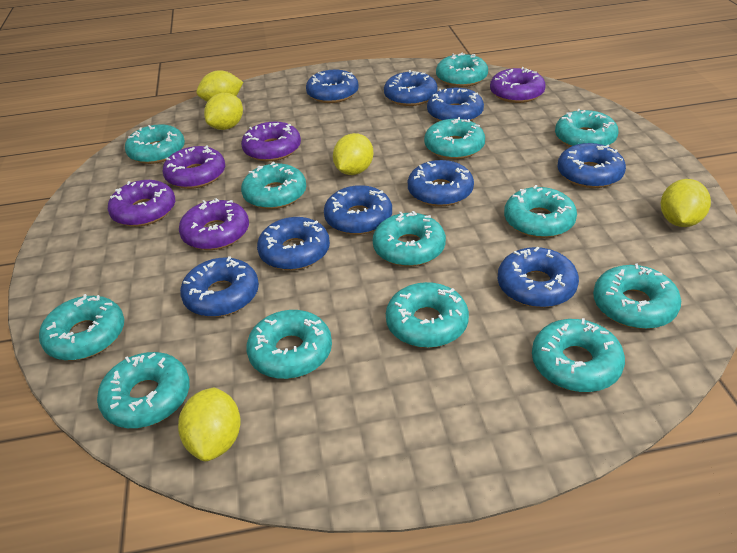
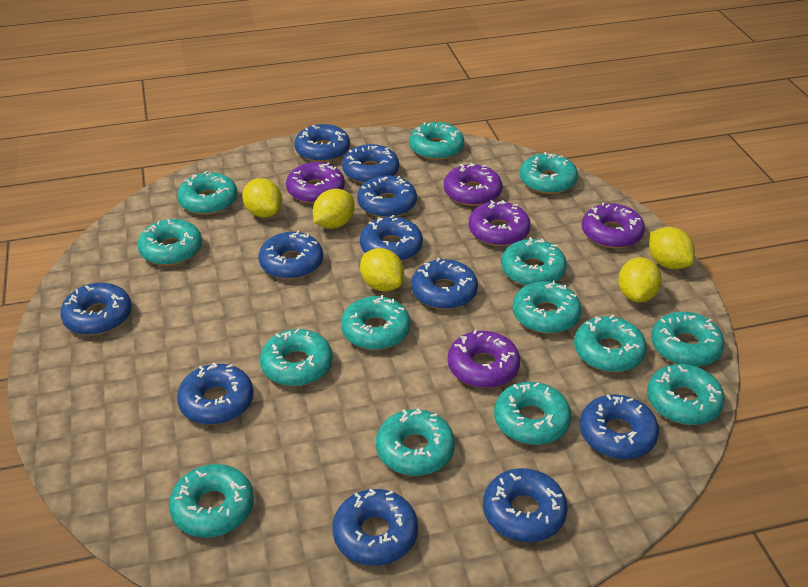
blue donut: [180,256,259,317] [257,217,330,270] [306,70,359,103] [324,185,392,235] [384,70,438,106] [408,160,474,206] [427,88,484,121] [498,247,579,308] [557,143,626,188] = 9 -> [60,283,132,335] [177,362,254,425] [259,230,323,279] [294,124,350,162] [332,489,418,566] [342,144,399,184] [357,175,417,218] [360,215,423,261] [411,258,478,309] [483,468,568,542] [580,394,659,459] = 11
turquoise donut: [39,294,124,361] [97,352,190,428] [125,124,185,164] [241,162,306,209] [246,310,332,379] [373,211,446,267] [386,282,469,348] [424,117,485,159] [436,53,488,87] [504,185,577,238] [532,318,625,392] [555,109,618,147] [593,263,681,329] = 13 -> [137,219,202,266] [169,464,254,538] [177,171,238,215] [260,329,333,386] [341,295,411,350] [376,408,455,476] [409,122,464,160] [494,382,572,445] [501,237,567,286] [512,281,582,334] [520,152,578,194] [574,315,647,372] [647,364,725,425] [651,312,725,367] = 14

